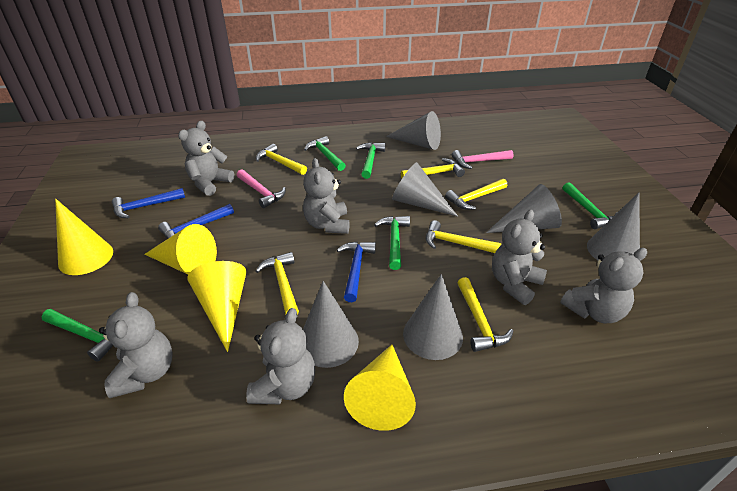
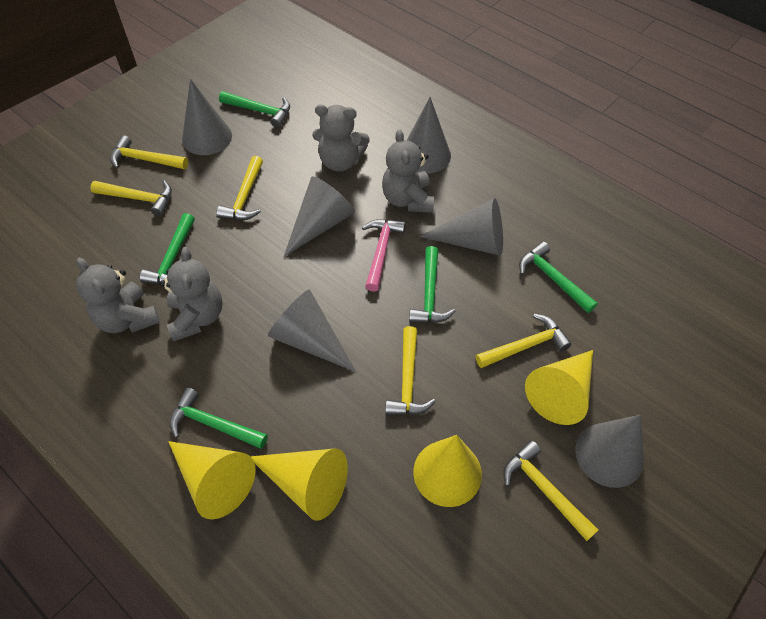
blue hammer: [112,188,185,218] [158,204,234,239] [337,241,376,302] = 3 -> none = 0
grey teddy bear: [99,292,173,398] [178,121,234,196] [246,308,315,404] [303,158,350,234] [492,210,547,305] [560,248,647,323] = 6 -> [76,258,160,333] [160,247,223,342] [313,105,370,172] [382,129,435,213] = 4
pink hammer: [237,169,286,208] [452,150,513,169] = 2 -> [362,219,406,291] = 1

